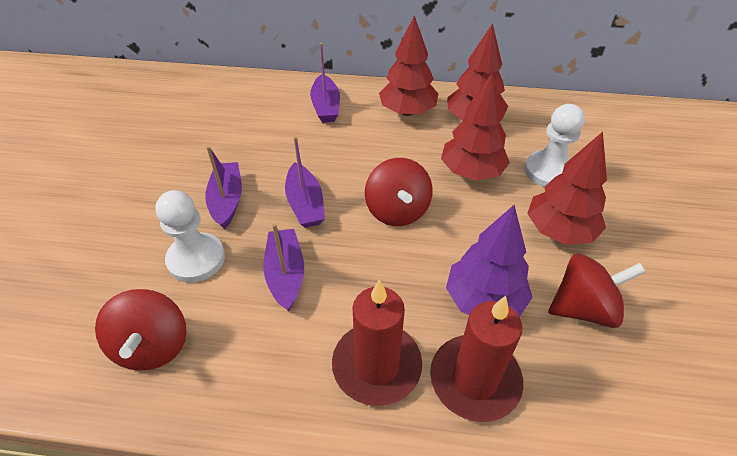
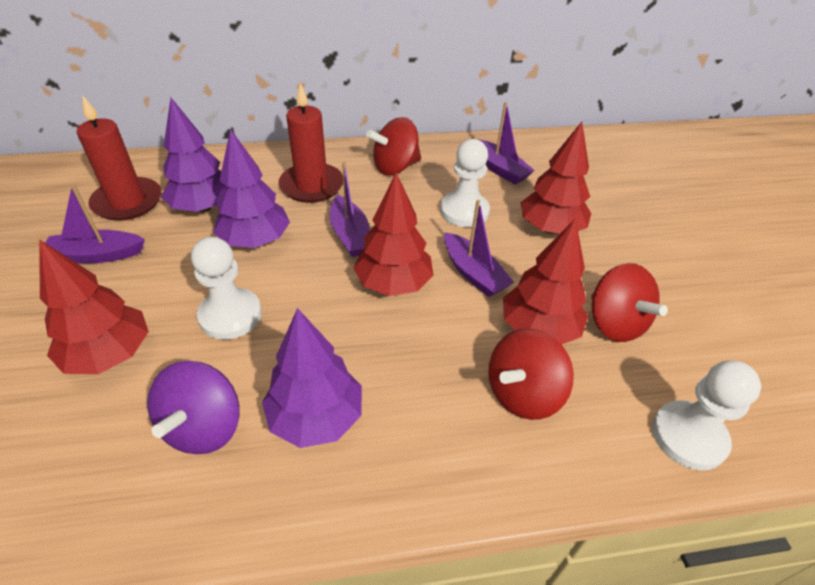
purple spinning top: none = 0 -> [147,361,240,454] = 1
purple tree: [446,205,533,317] = 1 -> [161,98,224,212] [213,129,290,248] [262,308,362,448] = 3
white pawn: [155,190,225,283] [525,104,585,187] = 2 -> [191,237,262,340] [440,139,490,227] [652,361,761,471] = 3

